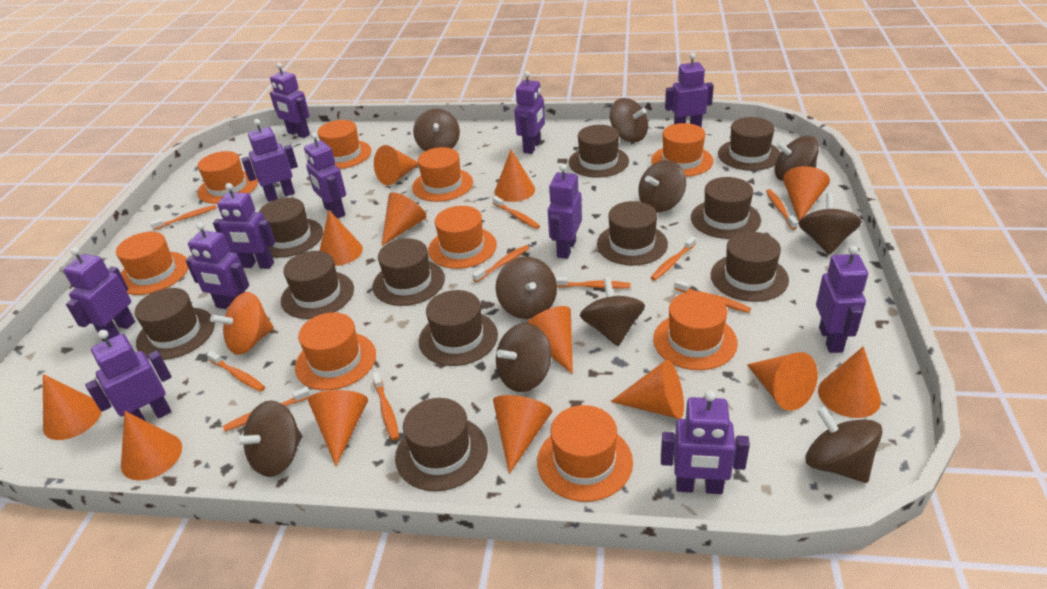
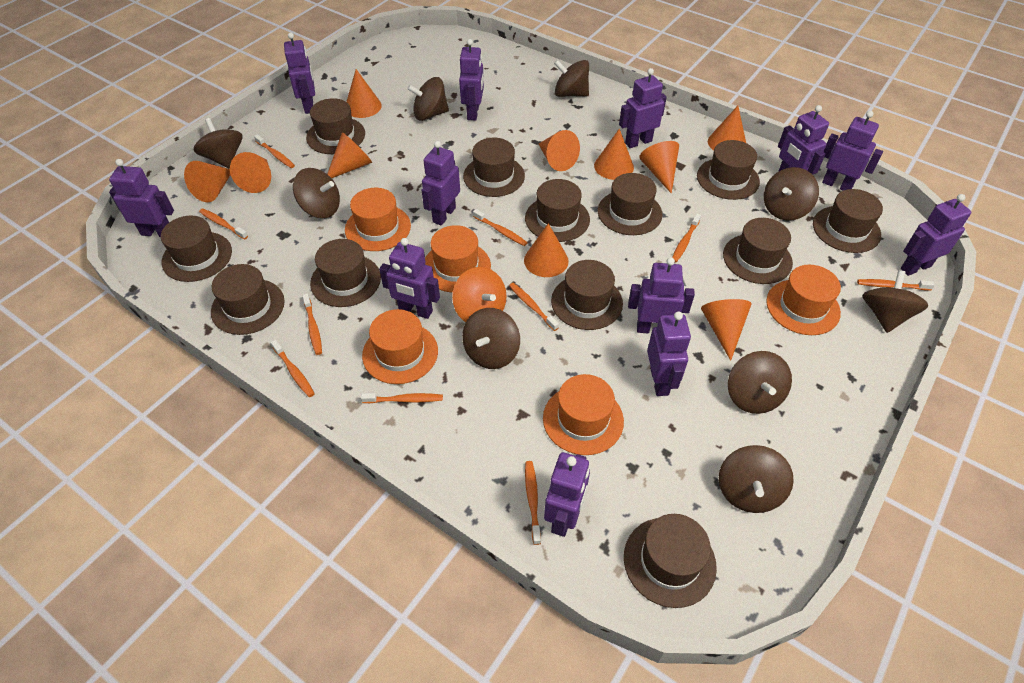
brown hat: [135,288,215,360] [259,198,323,258] [281,251,354,319] [373,239,445,306] [395,398,488,491] [419,290,498,366] [569,125,629,178] [597,201,668,266] [691,177,761,239] [711,232,789,302] [718,117,780,171] = 11 -> [161,216,232,282] [211,264,285,335] [306,98,365,154] [310,239,381,307] [463,138,525,197] [525,179,590,242] [551,260,623,330] [598,173,663,235] [624,514,717,608] [697,140,760,200] [723,218,793,284] [813,189,883,253] = 12
brown spinning top: [235,400,302,477] [413,109,460,151] [496,257,557,319] [496,323,551,392] [580,277,645,346] [610,98,648,142] [638,160,686,213] [774,136,819,181] [798,193,862,255] [806,406,883,483] = 10 -> [194,118,243,169] [293,168,340,218] [407,77,449,121] [462,308,520,369] [554,60,589,97] [719,445,794,513] [728,351,792,414] [764,167,819,221] [862,270,928,333] = 9
orange cone: [43,374,102,440] [121,411,182,481] [308,390,368,466] [319,210,363,266] [374,145,418,185] [382,192,426,246] [493,395,552,474] [494,149,535,202] [527,306,573,374] [610,360,684,419] [747,352,818,411] [783,166,830,221] [818,346,881,418] = 13 -> [184,161,231,202] [230,152,271,193] [327,133,372,178] [346,69,382,118] [524,223,569,277] [539,130,580,171] [594,129,634,180] [639,141,679,194] [701,299,752,361] [708,106,746,150] = 10
orange hat: [116,232,188,295] [197,151,258,204] [295,312,376,390] [317,120,371,169] [412,147,473,202] [428,206,497,269] [537,405,633,502] [651,123,713,177] [653,291,738,370] = 9 -> [345,188,411,251] [362,309,438,384] [425,225,491,293] [543,374,624,455] [766,265,841,335] = 5

